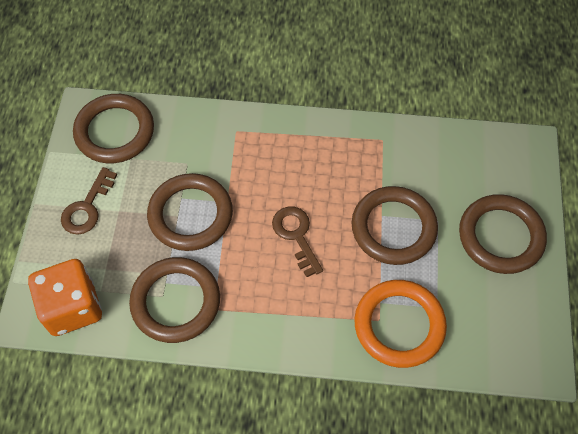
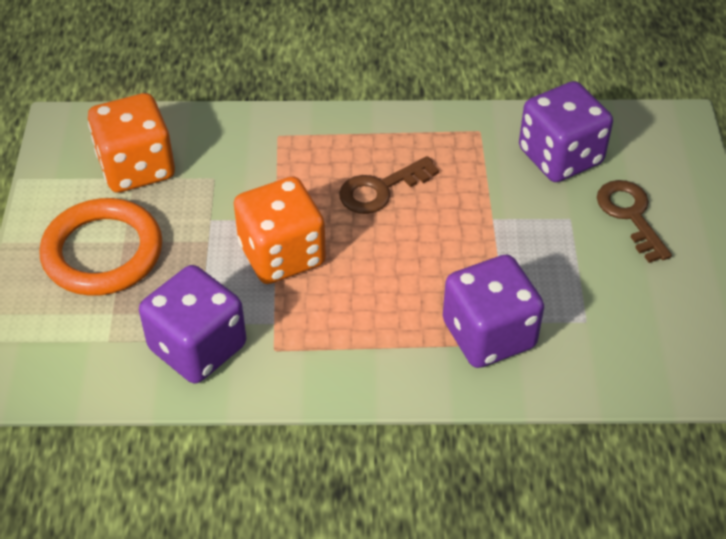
brown ring: [73,94,154,163] [129,257,220,343] [147,173,233,251] [351,186,438,265] [459,194,547,274] = 5 -> none = 0
orange dice: [28,259,102,336] = 1 -> [88,93,175,193] [234,176,326,284] = 2
purple dice: none = 0 -> [139,265,246,384] [443,255,544,368] [519,81,613,182] = 3

